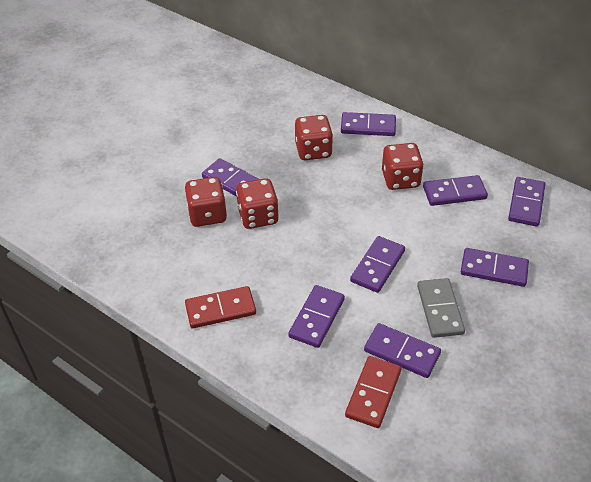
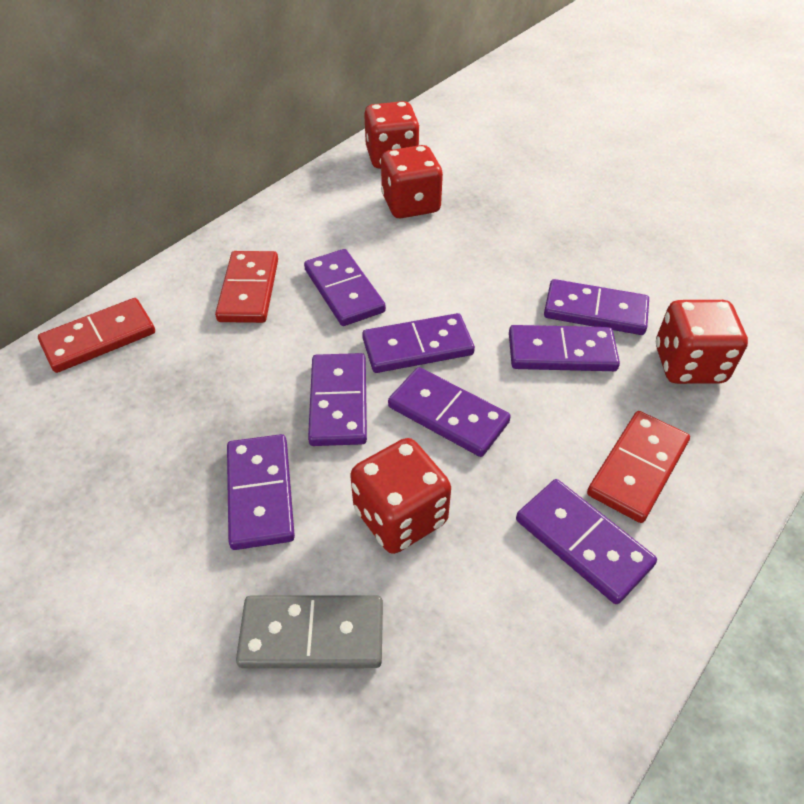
red domino: [185,286,256,328] [345,356,401,428] = 2 -> [38,298,155,373] [215,251,278,323] [587,411,690,523] = 3

